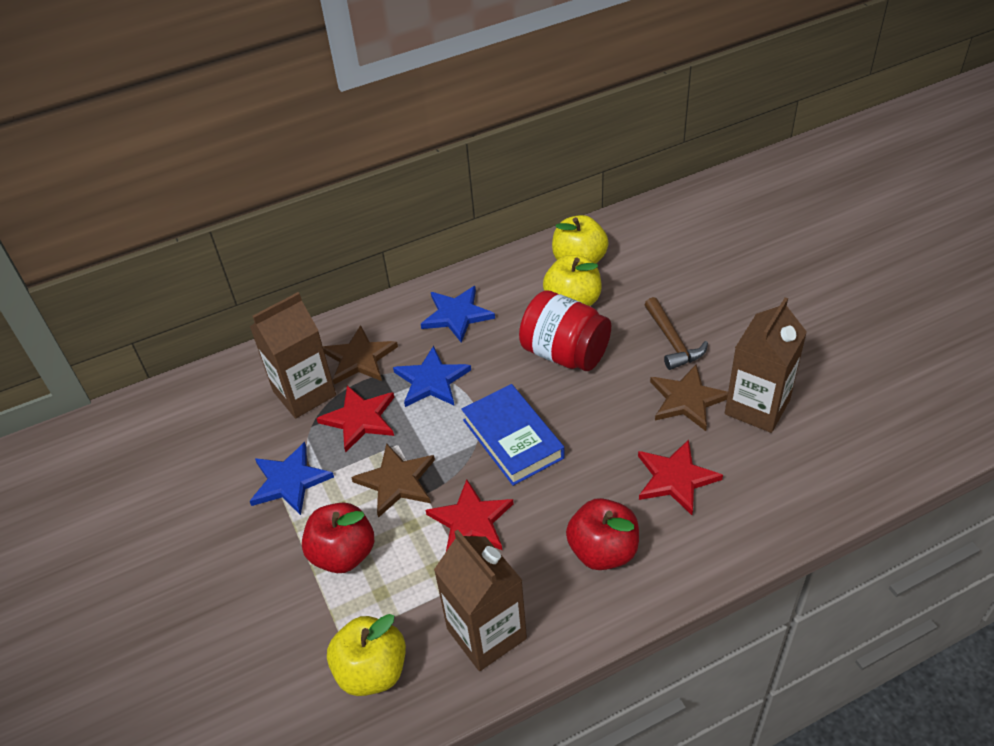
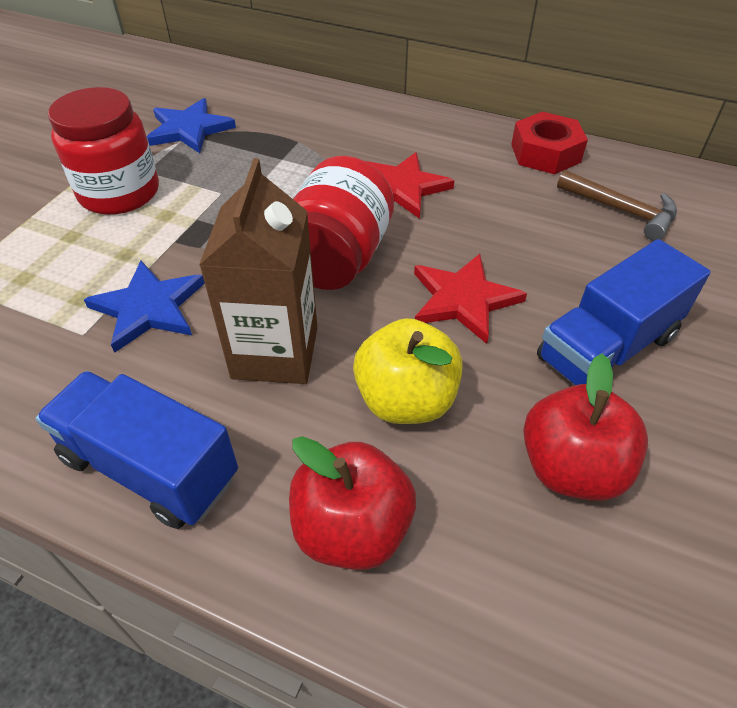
blue book: [461,384,565,486] = 1 -> none = 0
blue star: [250,442,334,515] [393,346,471,407] [421,286,495,343] = 3 -> [84,260,205,353] [147,98,236,153] = 2
blue truck: none = 0 -> [35,371,238,529] [537,239,710,385] = 2
brown carton: [250,292,336,418] [434,530,527,671] [725,297,807,433] = 3 -> [199,158,318,384] = 1
brown star: [323,325,398,385] [351,443,435,518] [650,365,728,431] = 3 -> none = 0
red jar: [519,291,611,371] = 1 -> [48,87,159,215] [293,156,394,290] = 2
red nut: none = 0 -> [511,112,588,174] = 1
red star: [316,385,394,452] [426,479,514,551] [638,439,723,515] = 3 -> [366,152,454,219] [414,254,527,344] = 2
yellow apple: [327,614,406,696] [543,255,602,306] [552,215,609,264] = 3 -> [353,318,462,424] = 1

